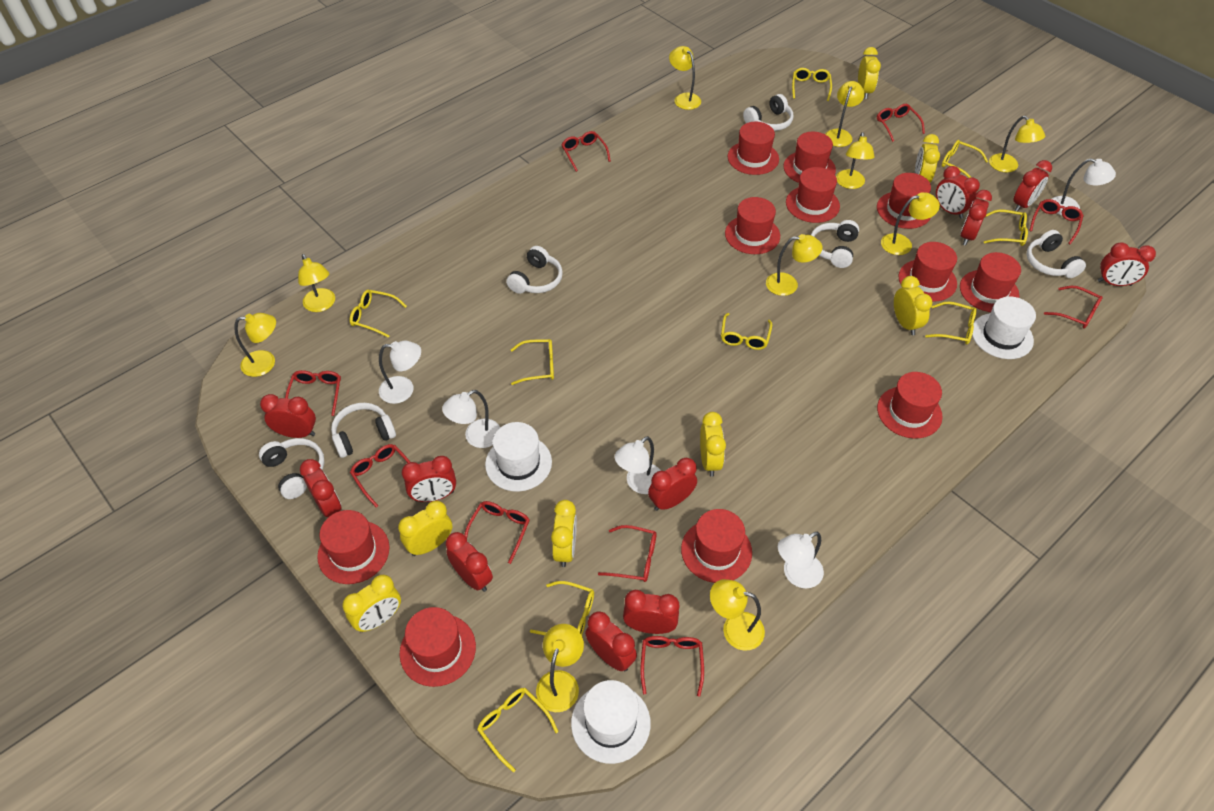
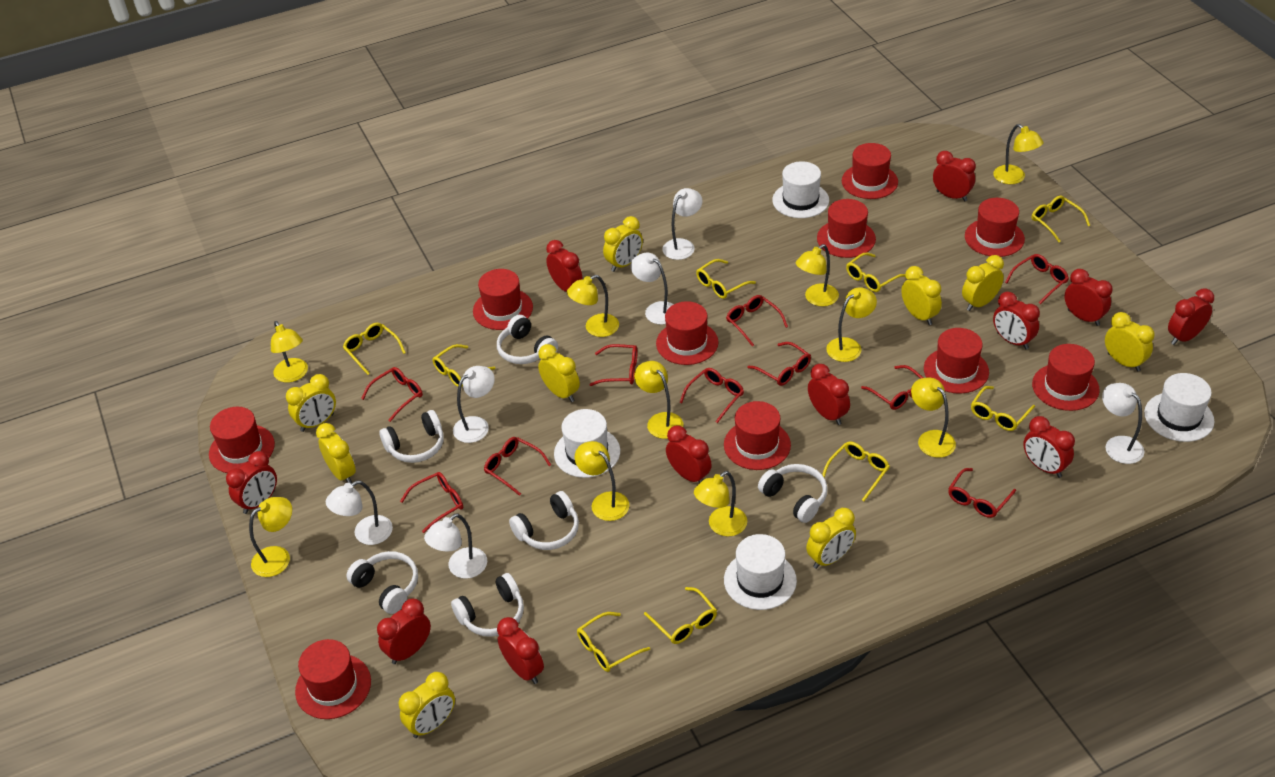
red glasses: [285,370,341,416] [350,444,410,508] [465,501,529,564] [561,131,611,172] [598,525,657,582] [640,636,704,697] [877,104,925,142] [1029,199,1083,244] [1044,286,1103,329] = 9 -> [361,367,423,422] [400,472,463,533] [484,437,551,496] [589,344,637,386] [680,368,744,423] [726,295,788,347] [747,342,811,386] [861,365,923,410] [948,468,1016,518] [1005,254,1069,304] = 10
red hat: [317,510,390,584] [400,607,476,687] [681,509,752,583] [725,197,780,254] [728,122,779,175] [783,132,836,183] [786,167,840,223] [877,173,931,229] [877,372,942,439] [899,242,957,302] [960,252,1021,312] = 11 -> [209,407,275,473] [295,639,371,719] [473,269,533,330] [656,301,718,365] [724,401,791,470] [817,199,876,258] [842,143,898,199] [924,328,989,394] [965,198,1025,257] [1032,344,1100,411] = 10
white hat: [485,422,552,492] [571,680,651,764] [972,296,1036,359] = 3 -> [554,409,620,478] [724,534,797,610] [772,161,829,218] [1144,373,1214,442] = 4
white lamp: [379,341,421,404] [442,390,500,448] [614,436,661,494] [778,532,824,589] [1052,158,1116,215] = 5 -> [326,481,393,545] [424,513,487,579] [453,366,495,443] [631,253,674,325] [663,188,702,260] [1102,383,1145,464] = 6
yellow clock: [342,575,401,632] [398,501,452,556] [551,500,577,567] [700,412,726,477] [858,47,881,99] [894,276,933,335] [915,134,940,182] = 7 -> [286,374,336,432] [316,423,356,484] [399,672,455,738] [538,344,580,402] [603,216,643,272] [806,508,856,569] [901,266,942,325] [962,255,1004,311] [1105,312,1155,371] = 9

